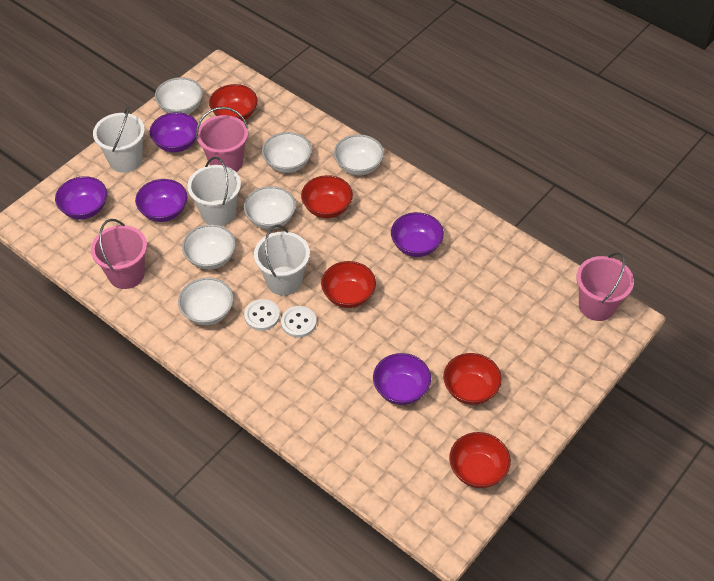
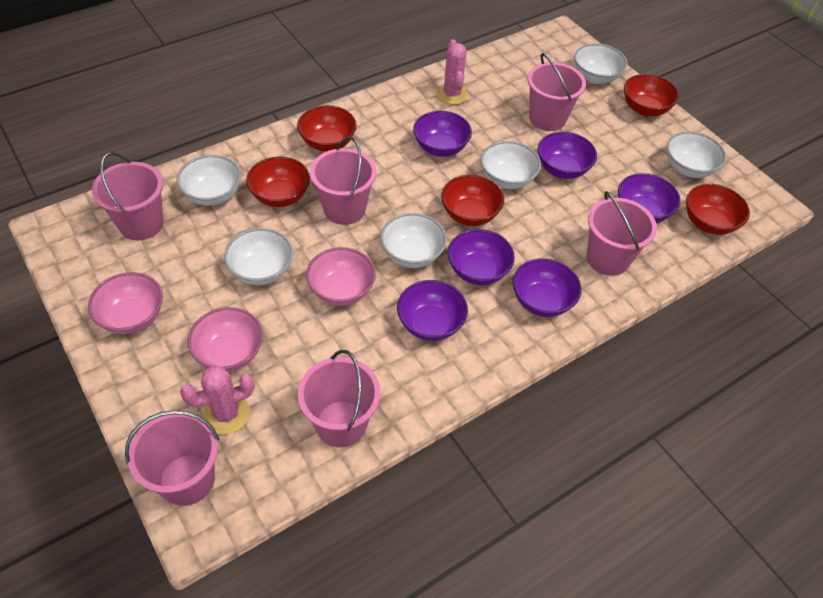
pink bowl: none = 0 -> [88,272,163,334] [188,307,263,372] [306,247,376,306] = 3
pink bucket: [91,219,147,289] [196,107,248,172] [577,252,634,321] = 3 -> [92,152,163,240] [125,410,219,506] [298,350,381,447] [310,137,376,225] [528,53,586,131] [587,191,657,276] = 6
pink cactus: none = 0 -> [180,366,255,435] [436,39,469,105] = 2
purple bowl: [55,176,107,219] [135,179,187,222] [150,112,198,152] [373,353,431,405] [391,212,444,257] = 5 -> [397,280,468,341] [413,111,472,157] [448,229,515,285] [513,258,581,317] [538,132,597,179] [618,173,681,223] = 6
white bucket: [93,106,145,173] [187,157,241,226] [254,225,310,296] = 3 -> none = 0
white button: [244,299,280,331] [281,306,317,338] = 2 -> none = 0

